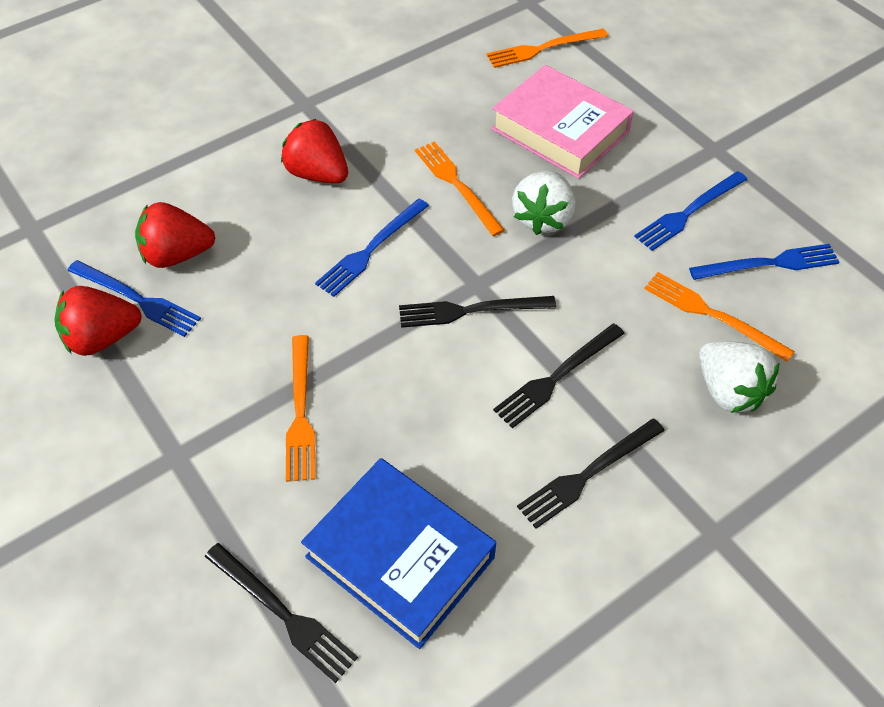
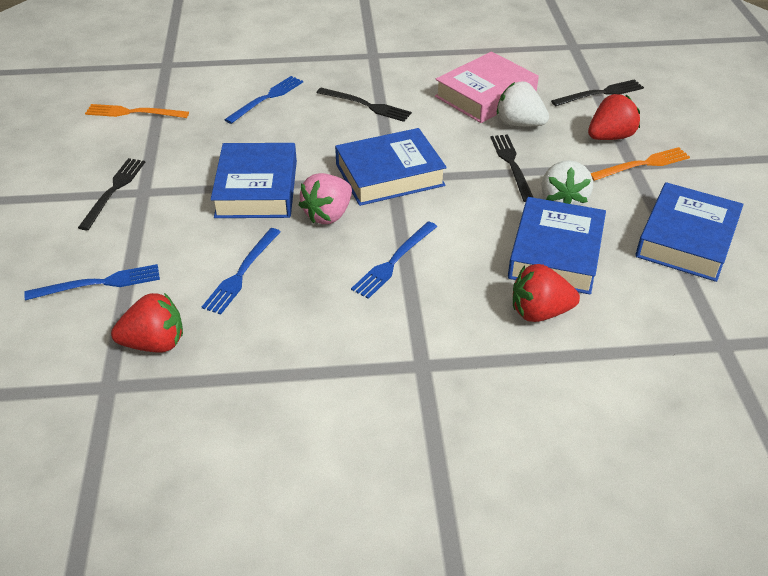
blue book: [301,458,496,649] = 1 -> [211,143,297,218] [335,128,447,206] [508,197,606,295] [635,182,743,282] = 4
orange fork: [286,335,315,482] [415,141,505,236] [487,29,608,68] [644,272,795,362] = 4 -> [85,104,189,118] [591,147,690,181] = 2
pink strawberry: none = 0 -> [299,173,352,224] = 1

